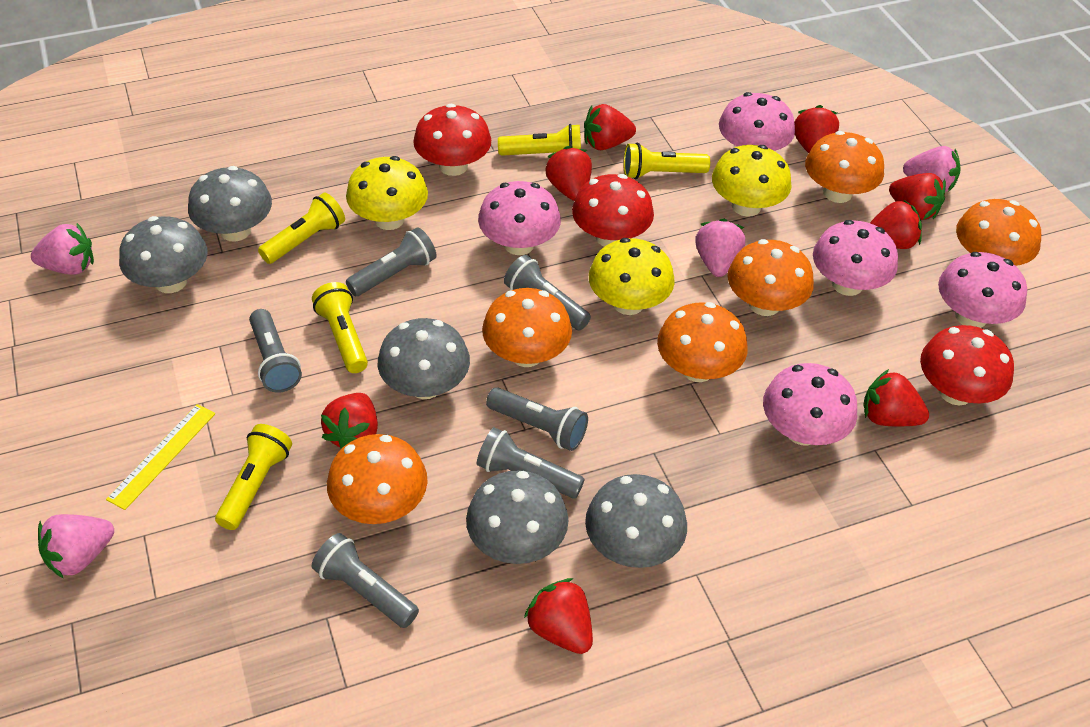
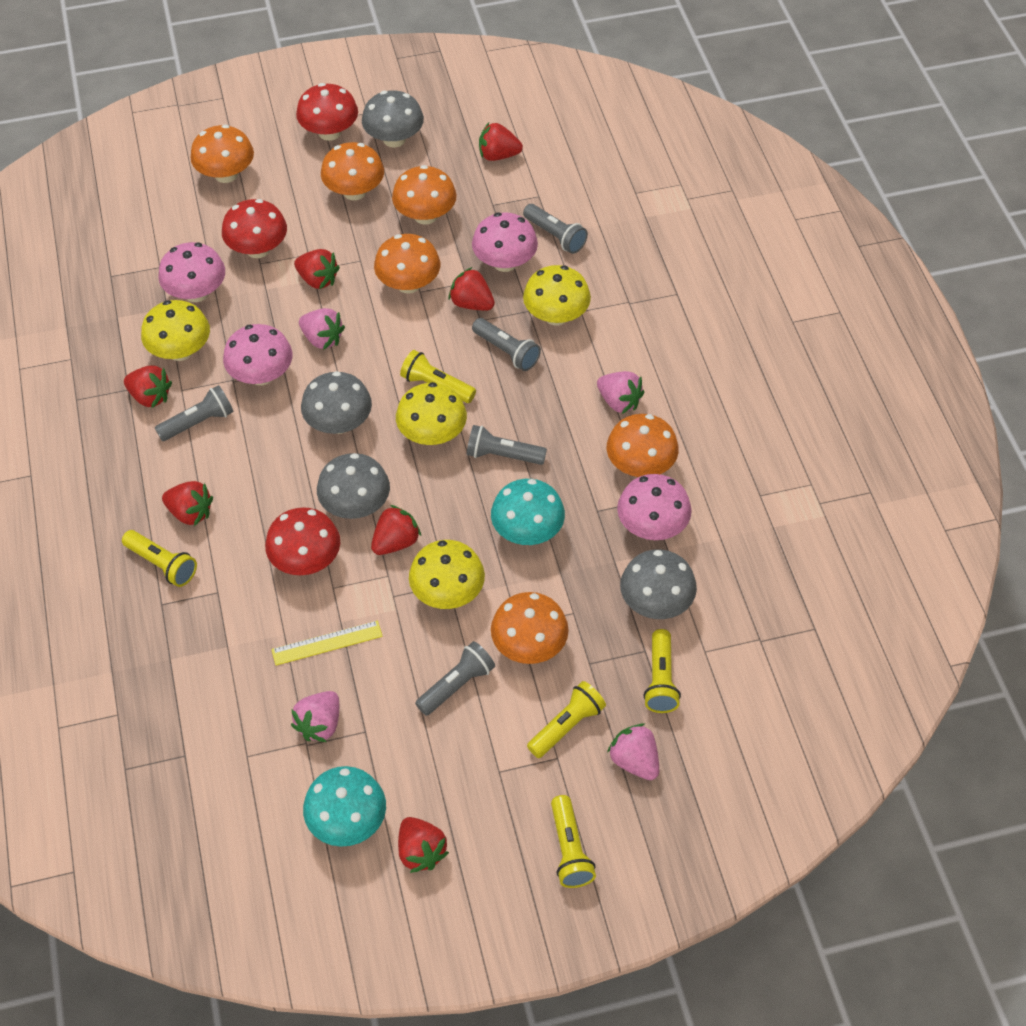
grey flashlight: [249,309,302,393] [312,533,419,628] [346,227,437,296] [477,427,585,498] [486,387,588,451] [504,255,591,331] = 6 -> [155,385,234,441] [415,641,495,716] [467,425,547,465] [472,318,541,371] [523,204,588,254] = 5
grey mushroom: [119,216,208,293] [188,166,272,242] [378,318,470,399] [466,470,569,564] [585,474,687,568] = 5 -> [301,371,372,434] [317,453,390,519] [362,90,424,147] [620,549,697,619] = 4
pink mushroom: [478,181,561,255] [719,92,795,151] [763,363,857,445] [813,220,898,296] [938,252,1027,328] = 5 -> [158,242,225,302] [223,324,292,385] [472,212,538,272] [617,474,692,540] = 4
red strawberry: [321,393,378,449] [524,578,593,654] [545,146,592,201] [584,104,636,150] [794,105,839,153] [863,369,929,427] [870,200,922,249] [889,173,946,220] = 8 -> [124,366,172,408] [162,481,213,526] [294,249,340,289] [371,505,421,555] [398,817,449,873] [449,267,495,311] [479,123,523,161] = 7
turquoise mushroom: none = 0 -> [303,766,386,847] [491,479,565,545] = 2
yellow mushroom: [346,156,428,230] [589,238,675,315] [712,145,792,217] = 3 -> [141,300,210,361] [396,382,467,445] [409,540,485,609] [523,265,591,326] = 4

